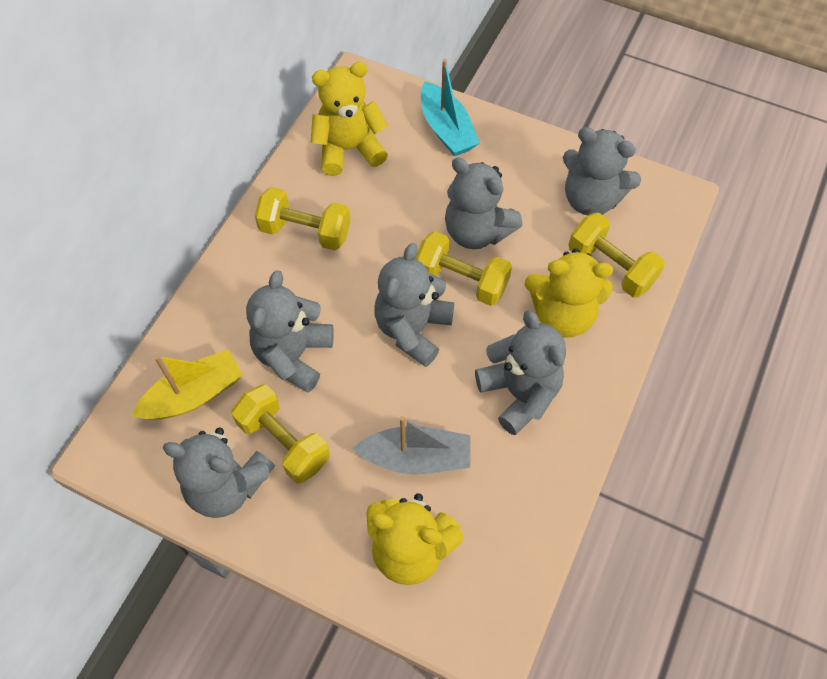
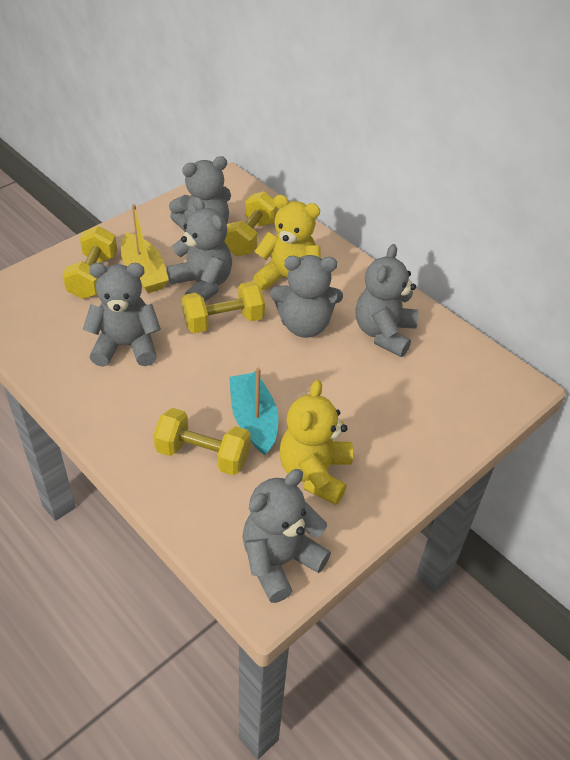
grey boat: [353,416,470,474] = 1 -> none = 0
yellow teddy bear: [311,62,388,176] [367,493,464,585] [525,248,613,338] = 3 -> [253,195,320,290] [279,380,353,505] = 2

